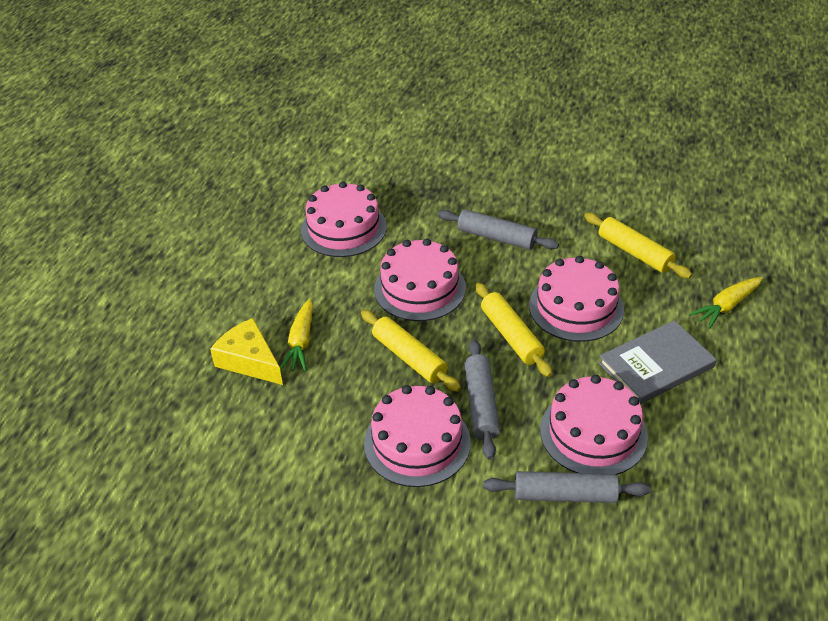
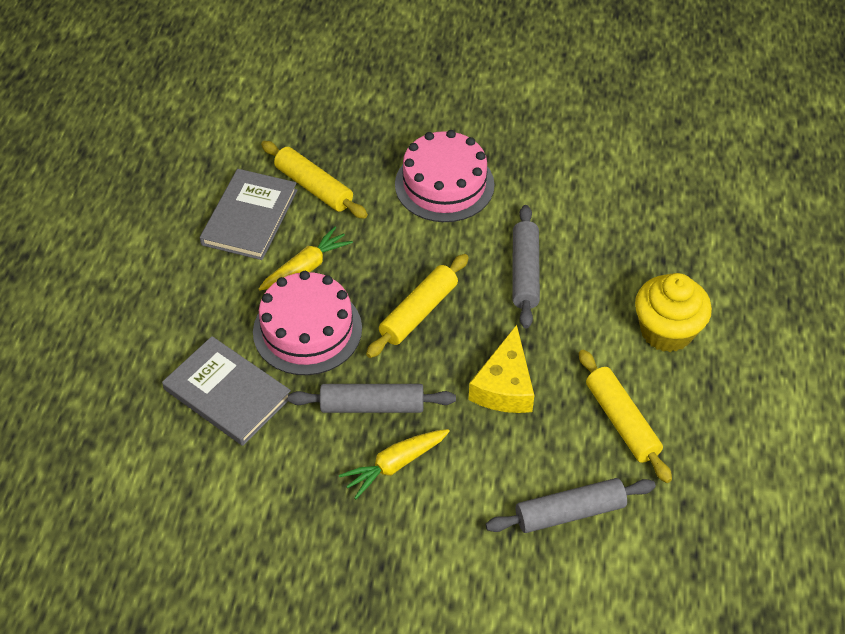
grey book: [599,320,717,404] = 1 -> [162,336,291,446] [200,169,297,260] = 2
pink cake: [301,181,387,257] [364,385,471,487] [374,238,466,321] [529,256,624,342] [540,375,648,475] = 5 -> [253,271,362,375] [395,130,495,222] = 2
yellow cupcake: none = 0 -> [635,273,712,352] = 1

